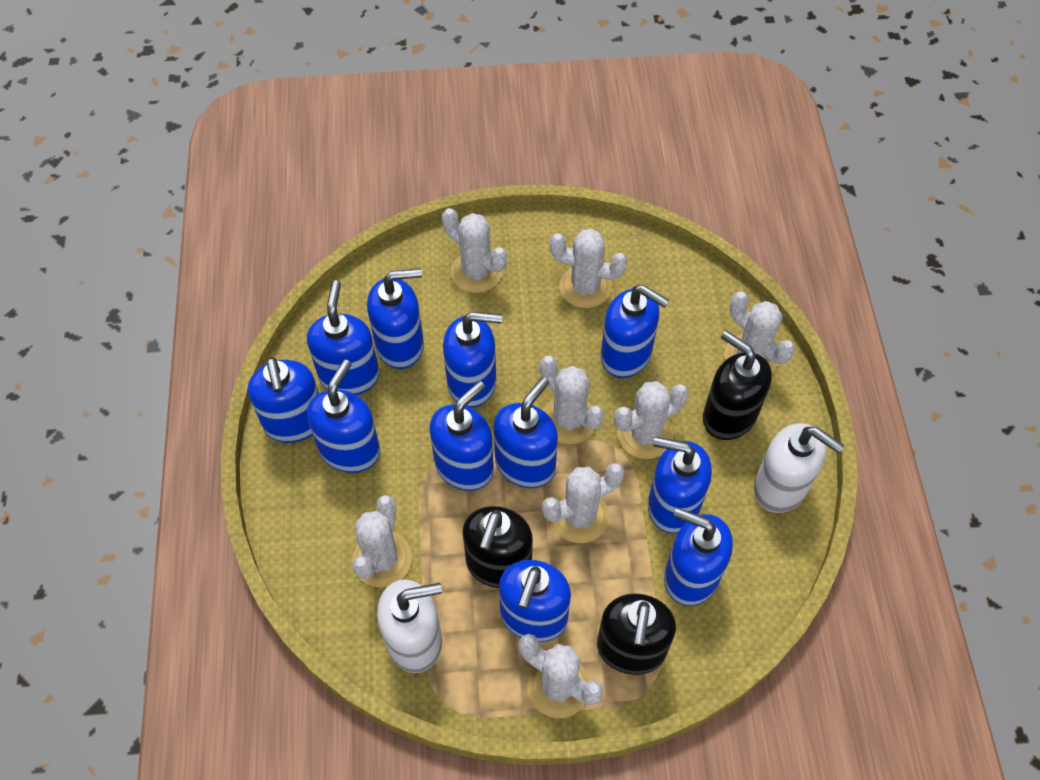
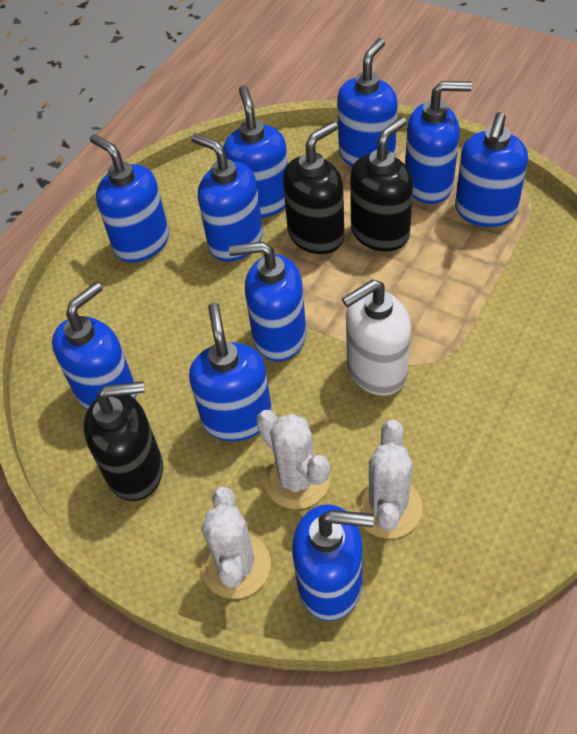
blue soap dispenser: [248,357,319,443] [307,280,379,395] [307,360,380,473] [367,268,424,369] [429,381,494,491] [443,312,502,408] [493,377,558,488] [499,560,571,642] [601,285,669,378] [648,437,712,533] [664,508,733,606] = 11 -> [52,282,137,410] [90,134,169,262] [189,303,272,441] [191,133,263,262] [223,85,288,218] [229,242,306,362] [292,504,374,621] [337,38,397,166] [405,81,472,204] [455,112,528,227] = 10
white cactus: [352,495,412,587] [442,208,507,293] [519,634,603,718] [540,356,604,444] [542,463,625,543] [549,229,628,308] [614,381,689,459] [724,291,795,373] = 8 -> [201,487,271,599] [256,410,330,509] [354,420,423,539] = 3
white soap dispenser: [377,579,442,673] [754,423,844,513] = 2 -> [342,279,411,396] = 1

